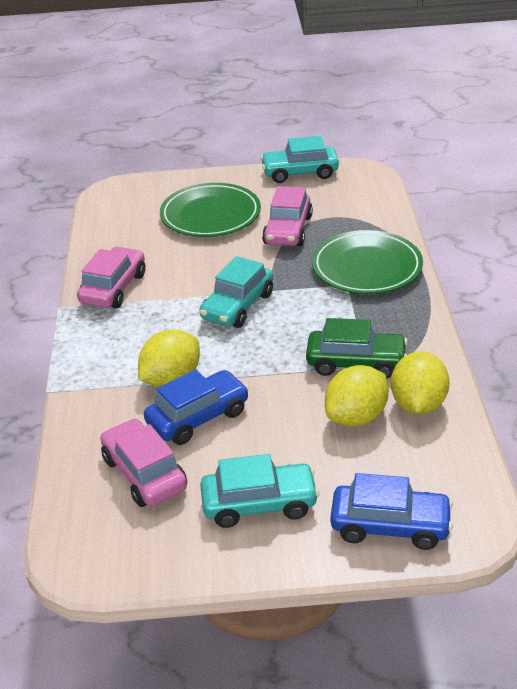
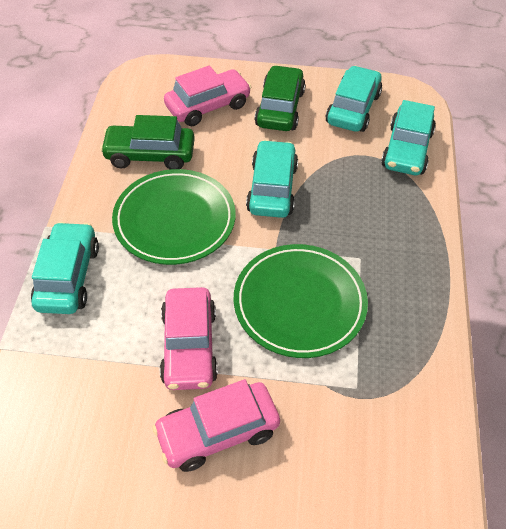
blue car: [144,370,249,445] [330,473,453,550] = 2 -> none = 0
green car: [306,318,408,378] = 1 -> [100,115,195,170] [255,65,306,131] = 2
turquoise car: [199,256,273,328] [200,454,319,528] [260,136,339,183] = 3 -> [31,222,99,314] [246,140,298,218] [326,66,382,132] [381,100,436,175] = 4
yellow lemon: [138,330,200,387] [325,365,389,427] [391,351,450,414] = 3 -> none = 0

